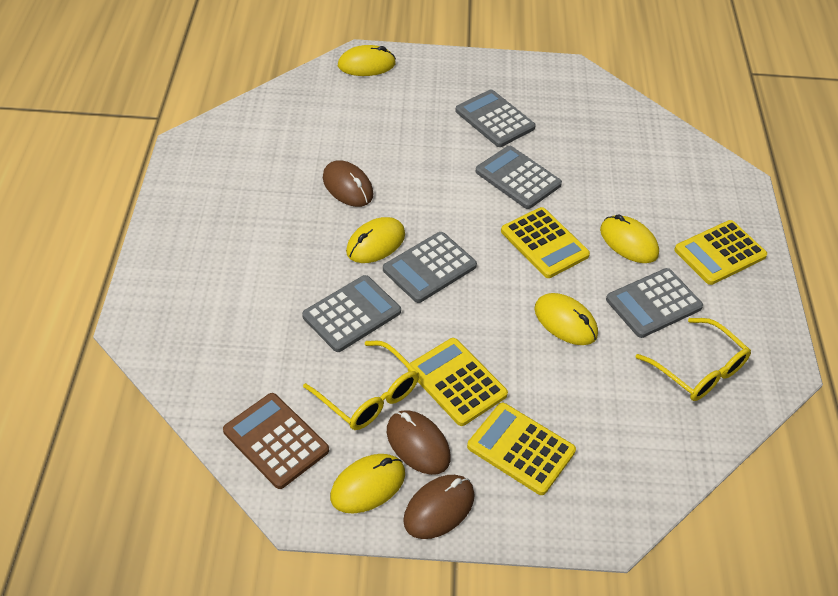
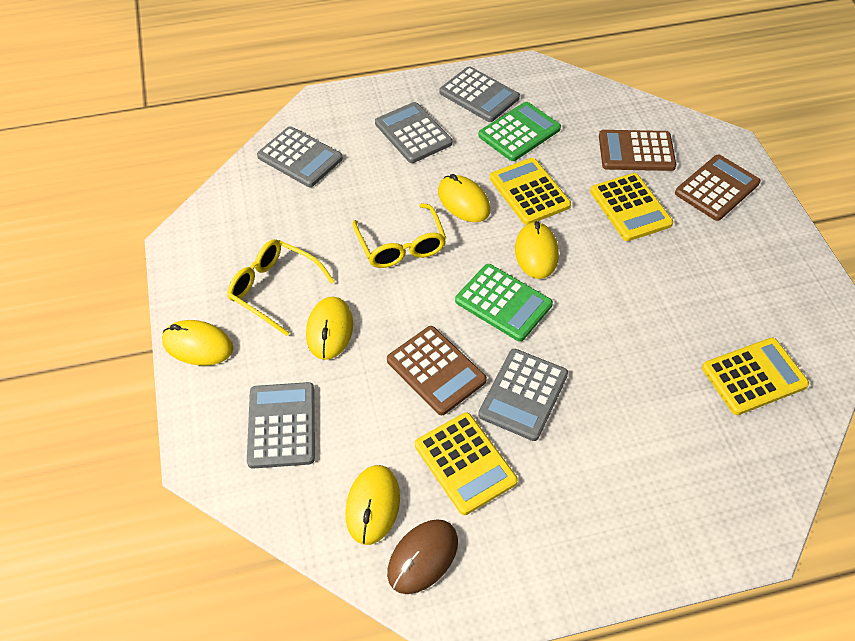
brown calculator: [223,393,329,489] = 1 -> [387,326,487,415] [599,130,676,171] [675,155,760,221] = 3
brown mouse: [323,161,373,207] [387,410,451,475] [403,475,475,539] = 3 -> [387,519,458,594] = 1
green calculator: none = 0 -> [455,264,553,342] [478,102,561,161] = 2

